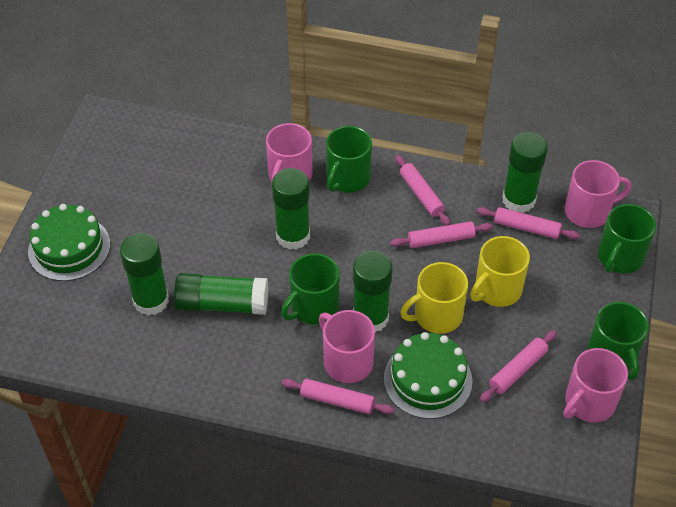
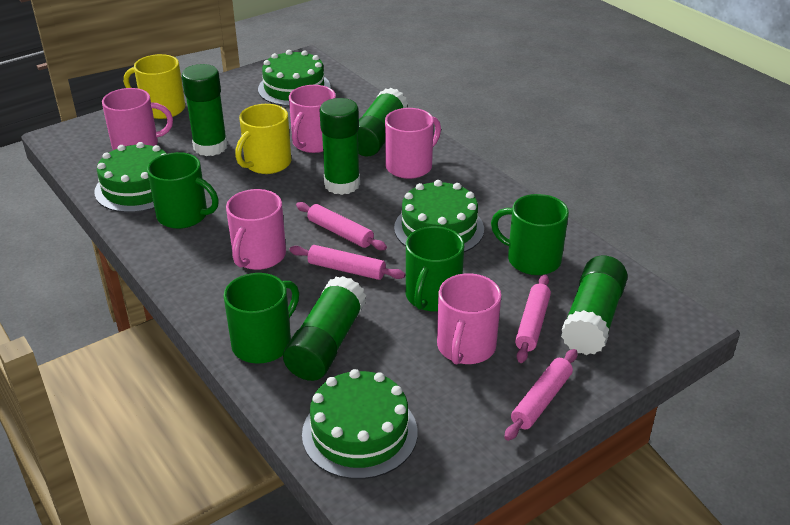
green cake: [28,204,110,281] [384,332,472,419] = 2 -> [95,142,167,213] [258,50,331,106] [302,369,418,479] [394,180,484,252] = 4
pink mug: [266,123,312,184] [319,310,375,383] [563,348,628,423] [565,160,631,228] = 4 -> [102,88,173,150] [226,189,286,270] [289,85,336,153] [385,108,441,179] [437,273,501,364] = 5
pink rolling pin: [281,379,394,414] [390,221,493,248] [395,155,450,225] [477,207,580,239] [480,330,557,402] = 5 -> [289,245,405,280] [296,202,387,250] [504,349,577,441] [515,275,551,363] = 4

